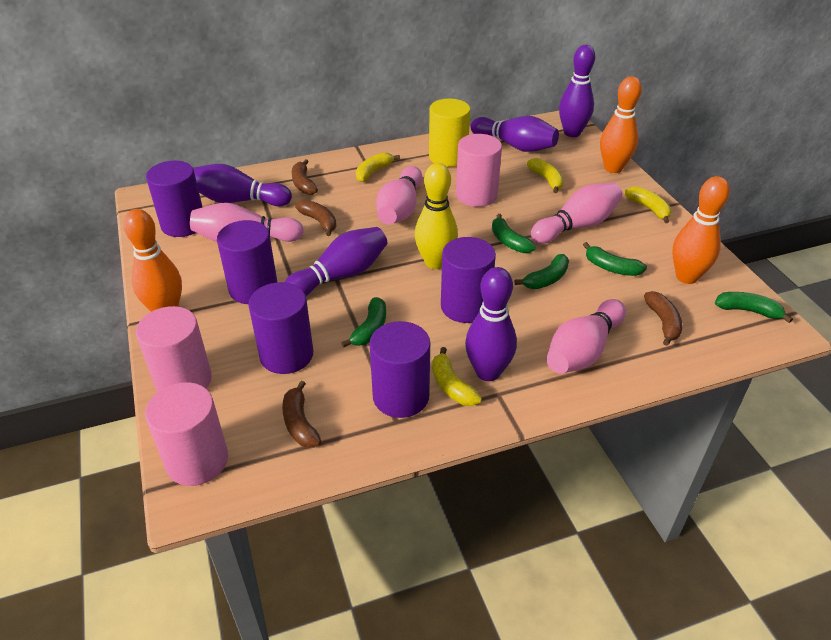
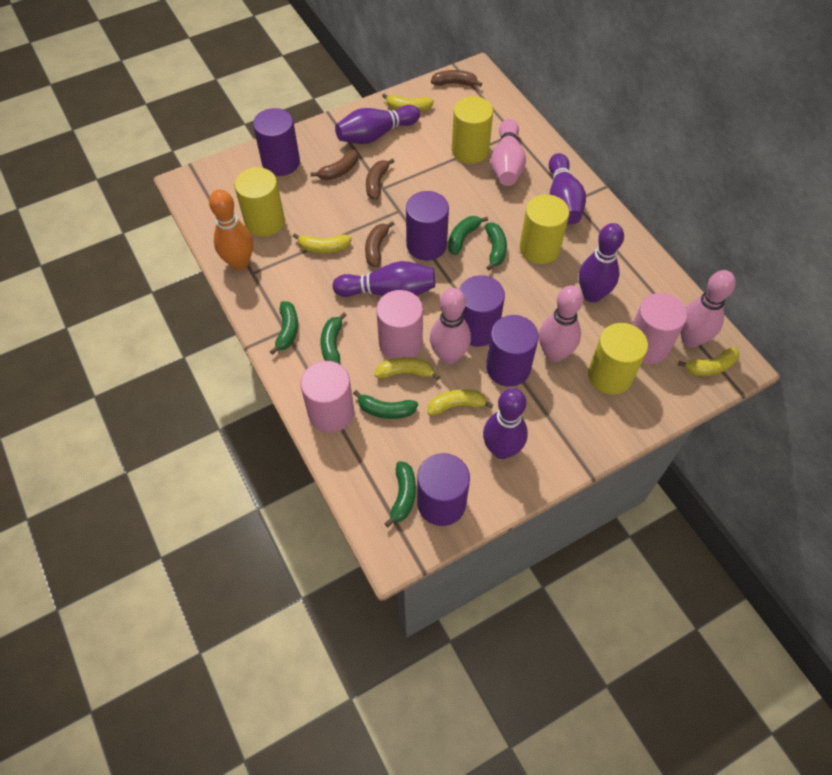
green banana: [342,297,386,347] [492,214,536,253] [515,254,569,289] [583,242,647,276] [715,292,793,323] = 5 -> [270,301,298,355] [320,313,347,364] [353,390,418,419] [384,461,416,527] [448,216,488,255] [485,223,507,270] = 6
orange bowling pin: [123,209,182,312] [600,76,642,173] [672,176,730,284] = 3 -> [209,189,253,270] = 1
yellow banana: [356,152,400,182] [432,347,482,406] [526,158,564,193] [624,186,672,223] = 4 -> [293,234,352,253] [375,357,440,380] [382,93,434,112] [427,389,493,416] [678,347,739,376] = 5
yellow bowling pin: [415,163,458,269] = 1 -> none = 0
yellow cylinder: [429,99,470,167] = 1 -> [234,167,285,237] [452,96,493,164] [520,194,569,264] [588,323,648,394] = 4

